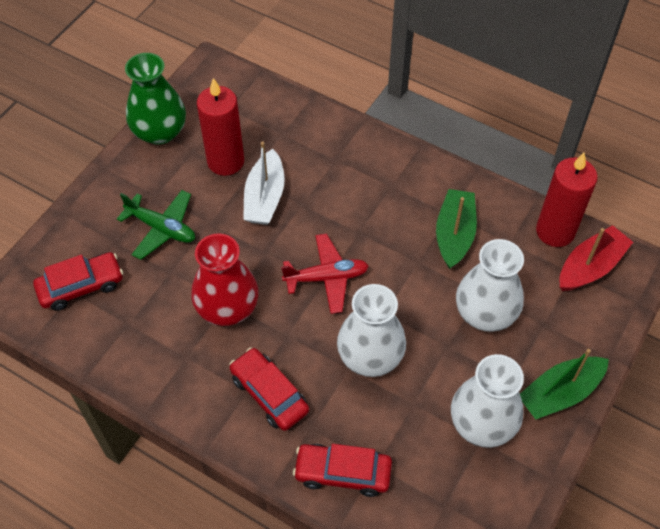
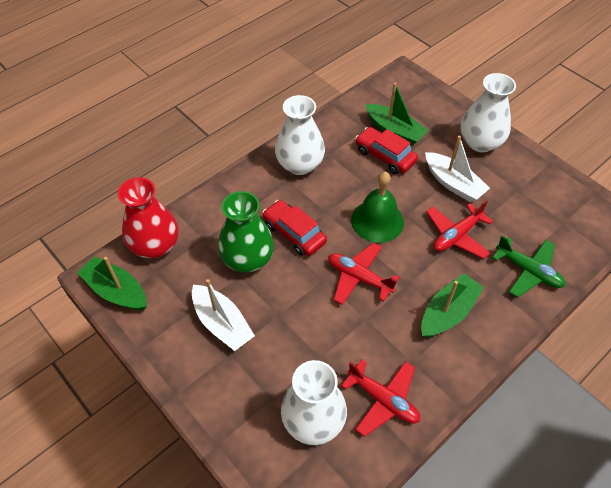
green bell: none = 0 -> [351,171,404,243] = 1
green boat: [436,189,477,269] [520,349,609,419] = 2 -> [77,256,147,310] [365,83,429,146] [421,273,484,338] = 3
red boat: [559,225,633,291] = 1 -> none = 0
red candle: [197,78,244,176] [536,152,598,247] = 2 -> none = 0
red car: [33,252,123,311] [229,347,309,431] [293,444,392,497] = 3 -> [262,200,327,256] [355,127,418,174] = 2
red plane: [281,234,369,314] = 1 -> [328,243,399,305] [341,360,420,437] [426,200,493,259] = 3
white boat: [243,142,285,225] = 1 -> [192,279,255,351] [425,135,490,202] = 2

